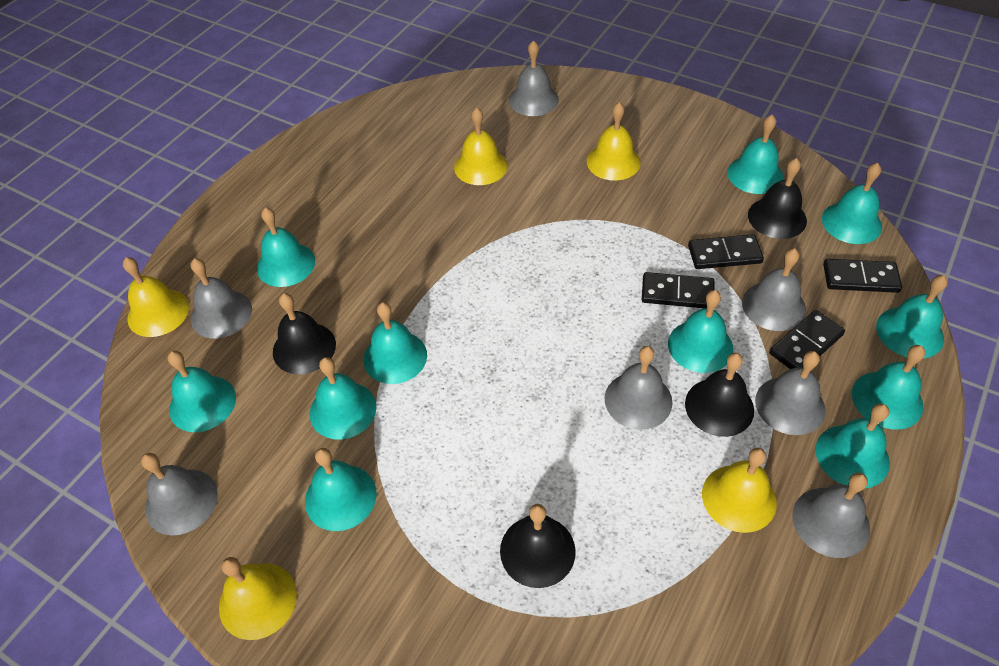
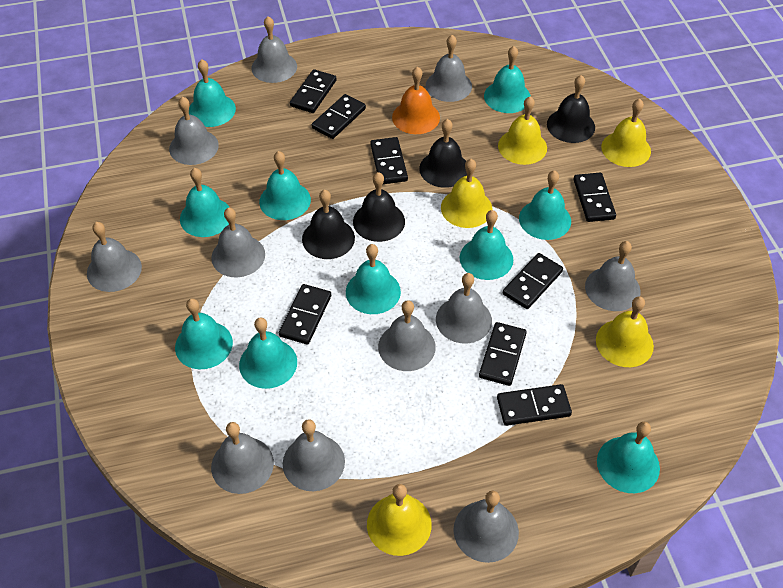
black domino: [642,272,714,308] [688,234,764,269] [769,310,845,369] [823,259,902,293] = 4 -> [279,284,331,345] [290,69,337,113] [312,94,366,139] [370,137,408,184] [479,322,527,386] [497,384,572,426] [503,253,563,309] [573,173,616,222] = 8
grey bell: [141,453,218,536] [191,258,252,339] [509,40,559,116] [605,346,672,429] [742,248,806,331] [755,351,826,435] [792,473,870,558] = 7 -> [87,222,142,292] [169,97,219,165] [211,208,265,277] [211,422,274,494] [251,16,297,83] [283,420,345,491] [378,300,436,371] [426,35,472,102] [436,273,492,344] [453,490,519,563] [585,241,640,311] = 11
orange bell: none = 0 -> [392,66,440,134] = 1
turquoise bell: [168,351,236,432] [257,207,315,287] [305,448,377,531] [310,357,376,440] [363,302,427,384] [668,290,733,373] [727,114,784,194] [816,403,890,488] [822,163,882,244] [852,345,925,430] [876,275,948,359] = 11 -> [175,298,233,369] [180,168,230,237] [189,59,236,127] [239,318,297,389] [259,151,311,220] [346,244,401,314] [460,210,513,280] [484,46,531,113] [519,170,571,240] [597,422,660,493] = 10

